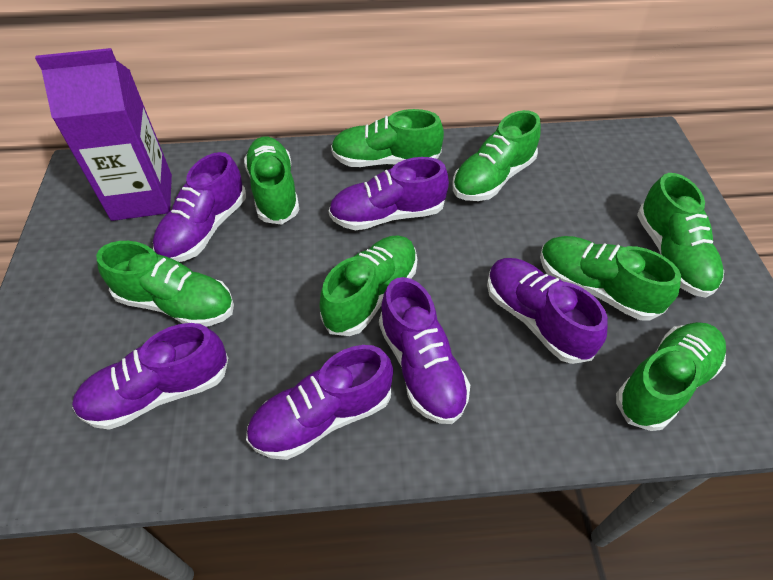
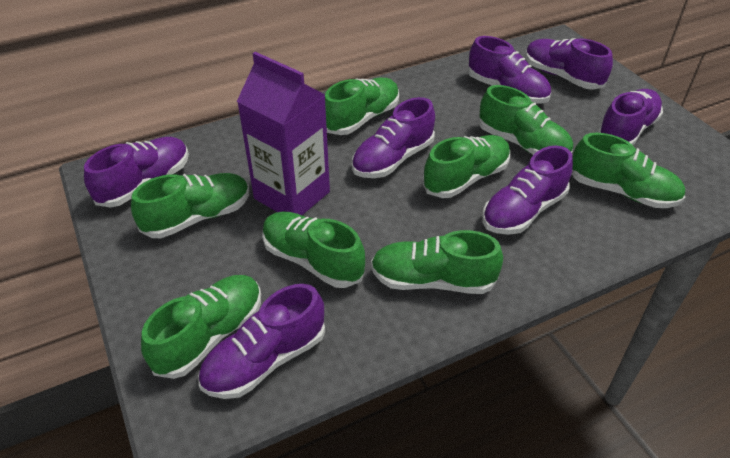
purple shoe: [72,323,228,430] [153,152,246,262] [246,345,393,460] [328,157,449,230] [379,277,470,424] [487,258,608,364] = 6 -> [84,137,189,208] [198,284,325,399] [352,97,435,178] [468,36,551,104] [482,146,573,235] [525,38,613,90] [597,89,663,145] = 7

